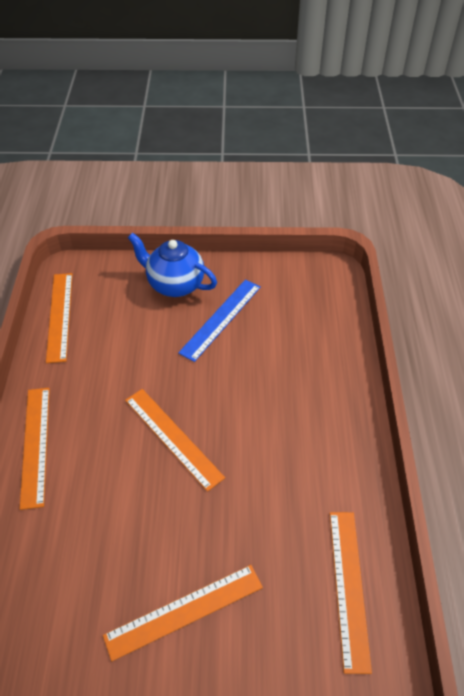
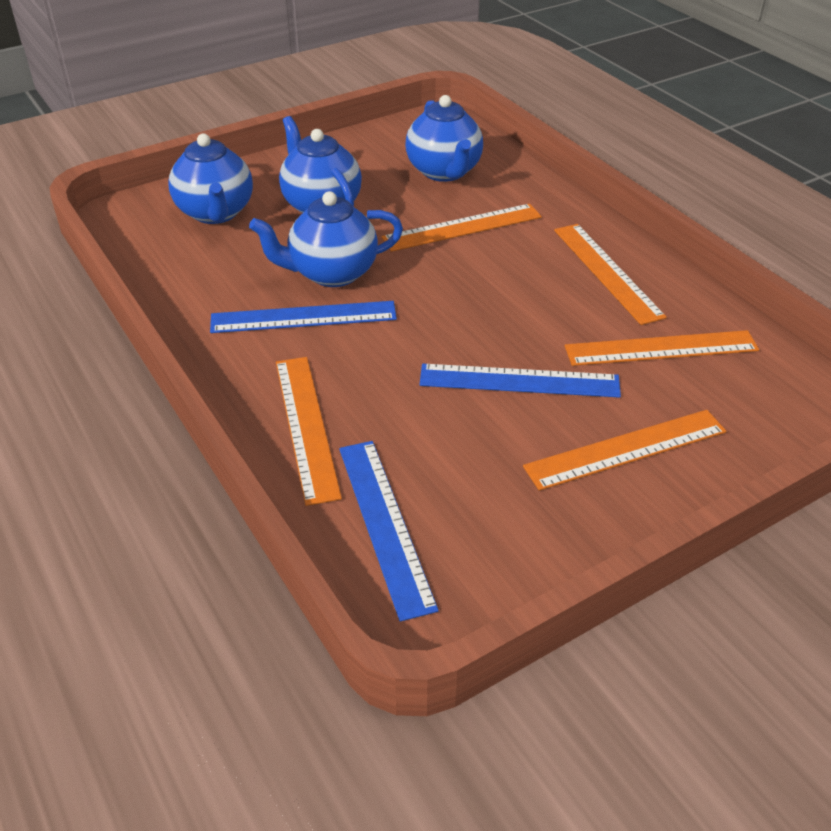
blue ruler: [178,279,261,362] = 1 -> [210,301,397,333] [339,441,439,622] [419,364,621,398] = 3
blue teapot: [128,233,217,297] = 1 -> [169,133,253,224] [249,191,403,287] [279,116,362,213] [405,95,483,182] = 4

